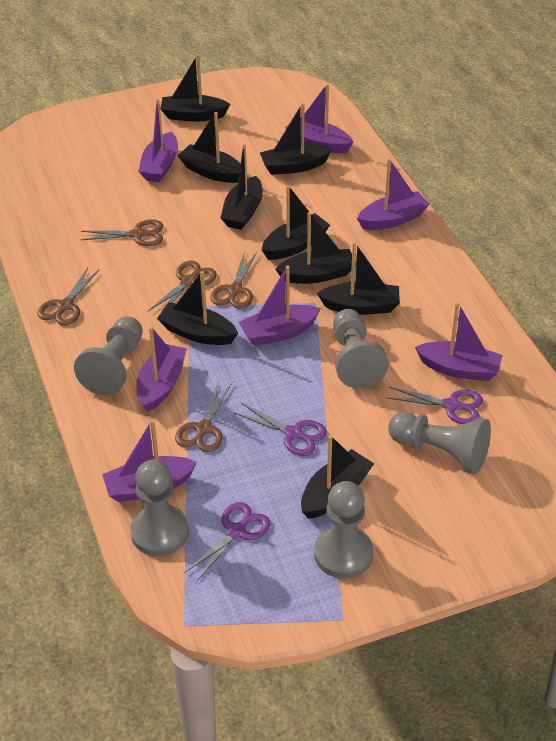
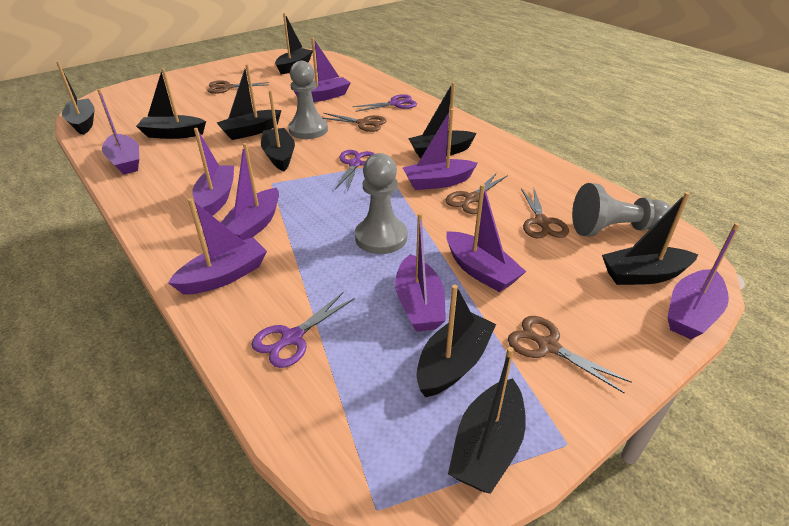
grey pawn: [74,316,142,396] [130,460,189,556] [314,481,374,579] [333,309,389,388] [388,412,491,474] = 5 -> [288,61,328,139] [355,153,407,254] [572,183,671,237] = 3
purple boat: [102,420,197,502] [136,327,187,412] [138,99,178,182] [239,266,321,346] [286,84,353,153] [357,158,430,230] [415,302,503,381] = 7 -> [97,89,139,175] [168,198,267,294] [193,128,234,216] [221,143,279,240] [294,38,351,102] [395,213,446,332] [403,109,478,190] [446,184,526,292] [667,223,740,339] = 9

